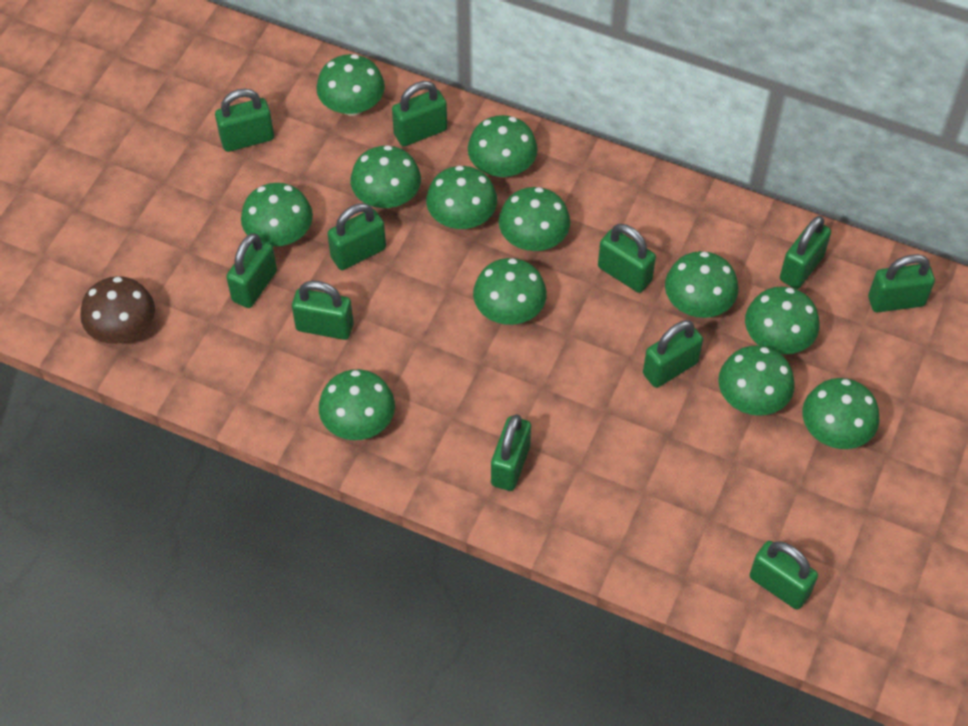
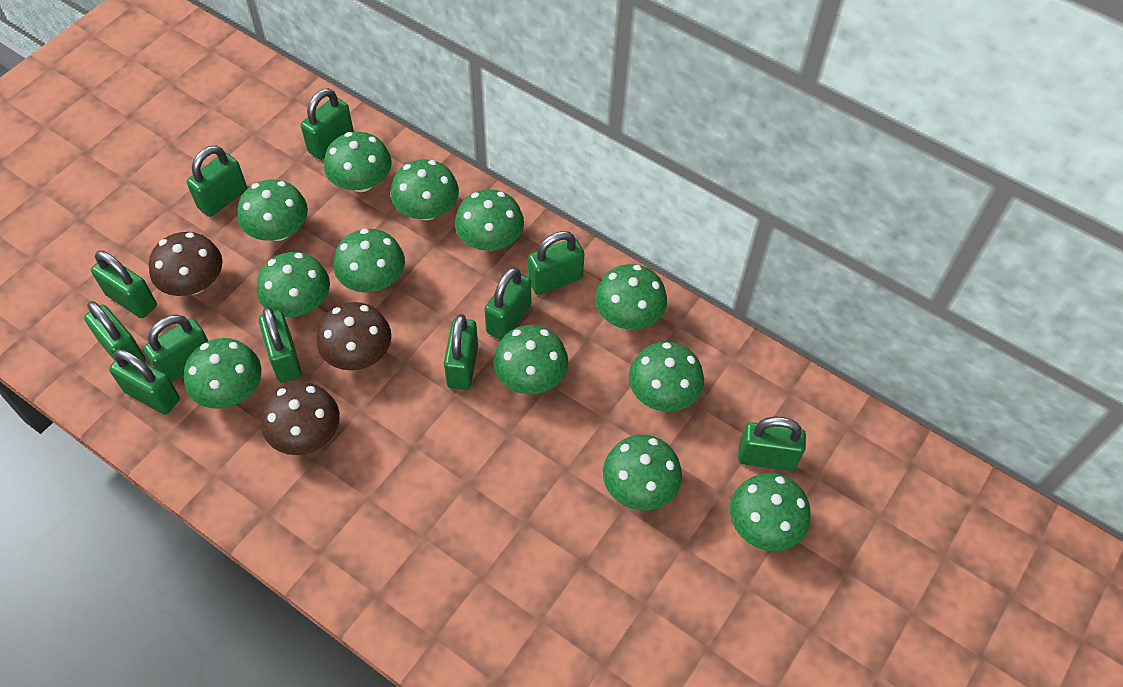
brown mushroom: [80,276,155,344] = 1 -> [149,232,223,296] [261,382,340,455] [317,302,391,370] = 3

